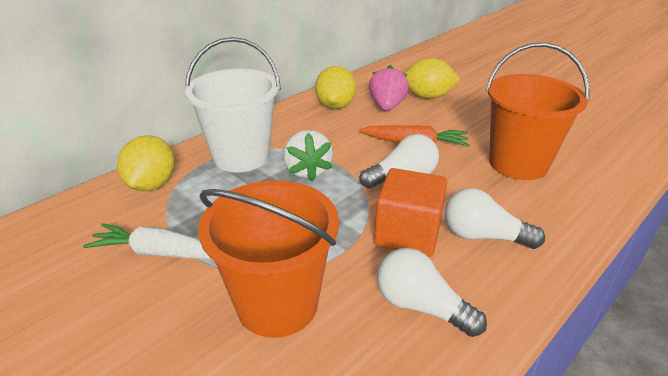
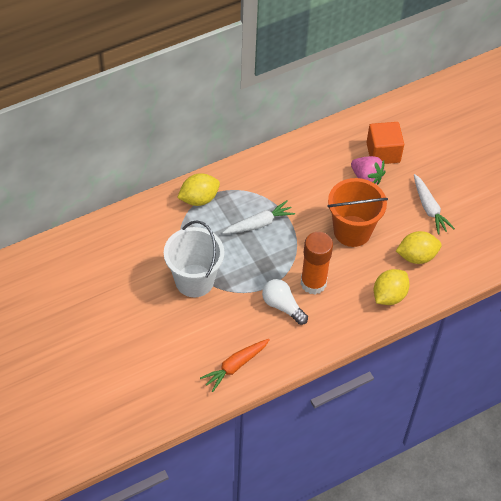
orange bucket: [198,180,339,338] [486,42,590,180] = 2 -> [327,178,388,247] = 1
orange glue stick: none = 0 -> [301,232,333,295] = 1
white carrot: [83,223,211,259] = 1 -> [223,201,295,234] [414,174,455,234] = 2
white light bulb: [359,134,439,188] [377,248,487,337] [445,188,545,249] = 3 -> [262,279,308,325] = 1
white strawberry: [283,130,333,182] = 1 -> none = 0

